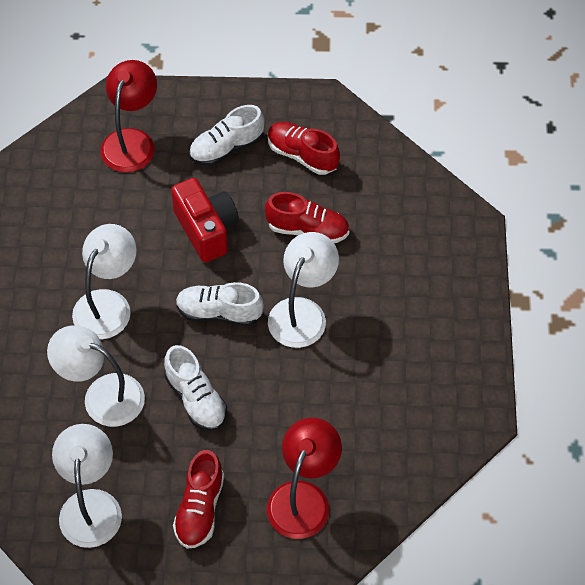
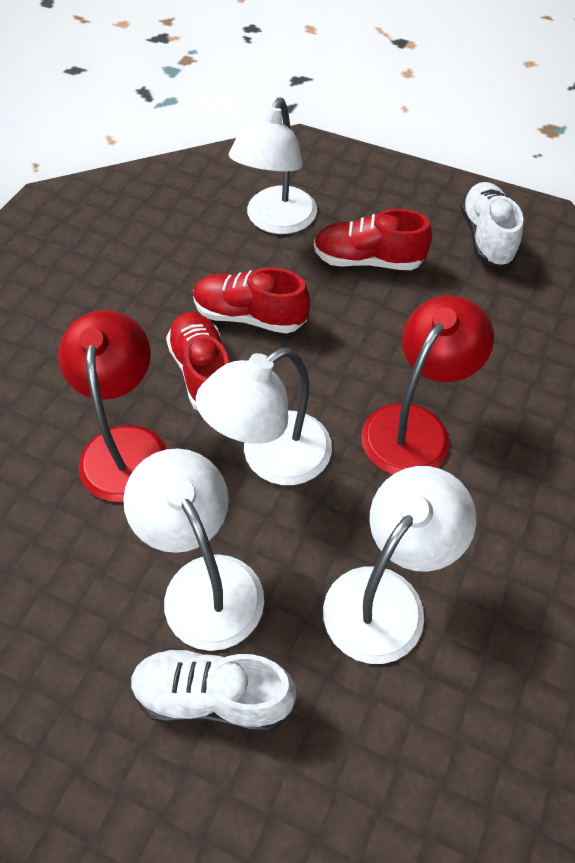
red camera: [171,178,239,262] = 1 -> none = 0
white shoe: [164,345,227,431] [176,282,264,326] [189,105,265,166] = 3 -> [131,648,297,732] [460,182,523,268] = 2

